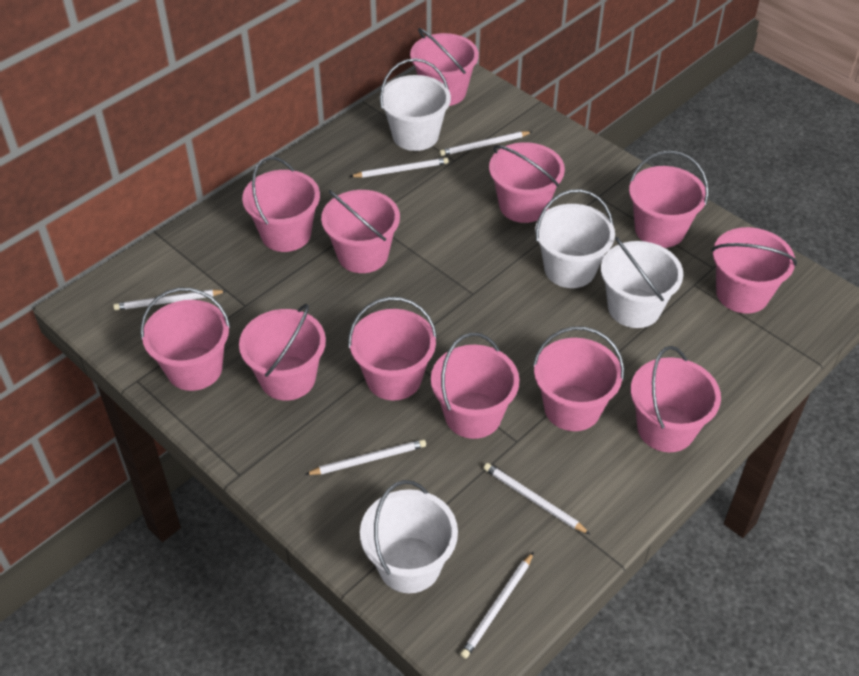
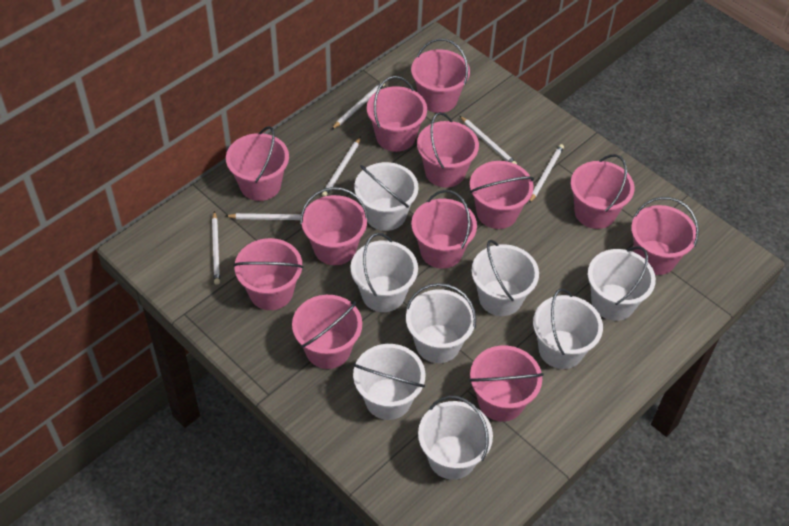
white bucket: [360,480,458,593] [380,58,451,151] [535,189,615,288] [601,237,683,328] = 4 -> [351,233,418,312] [353,344,425,420] [354,162,419,231] [406,283,476,363] [418,396,493,480] [471,240,539,316] [533,288,603,369] [588,246,656,321] = 8

